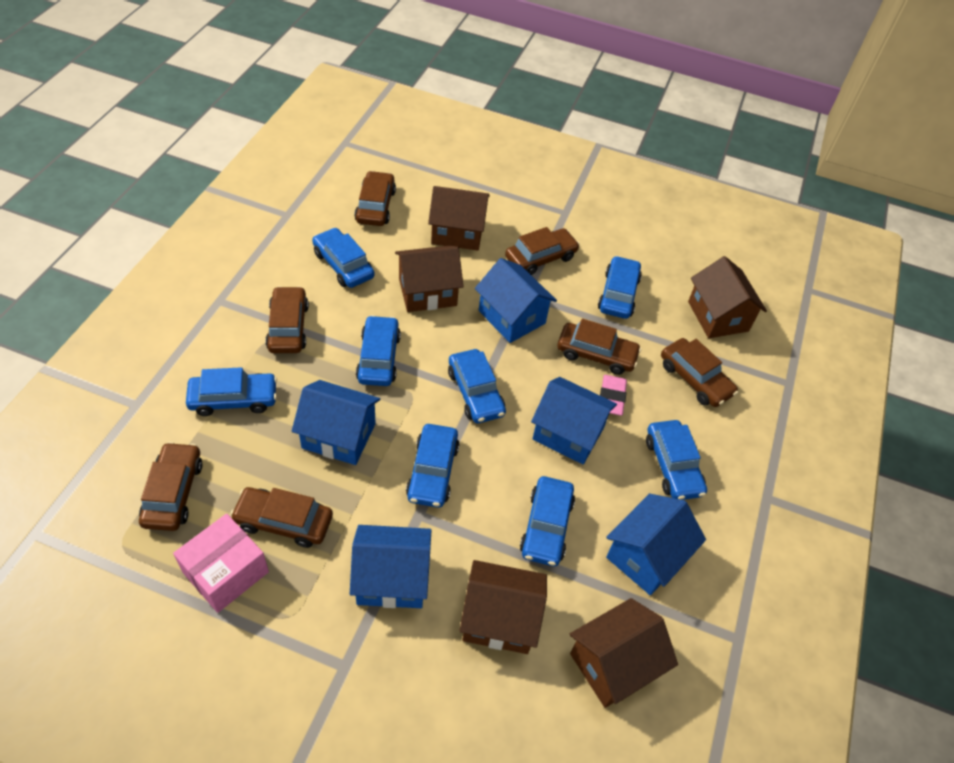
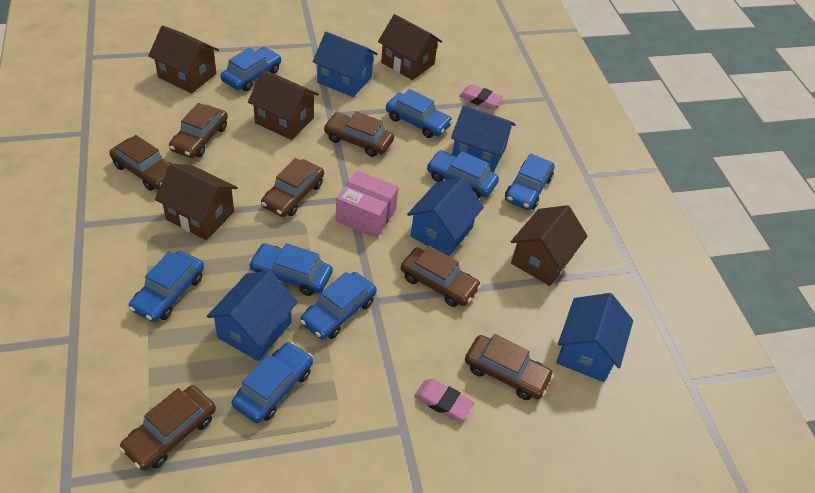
pink eraser: [600,375,627,416] = 1 -> [414,379,474,421] [459,84,503,109] = 2

